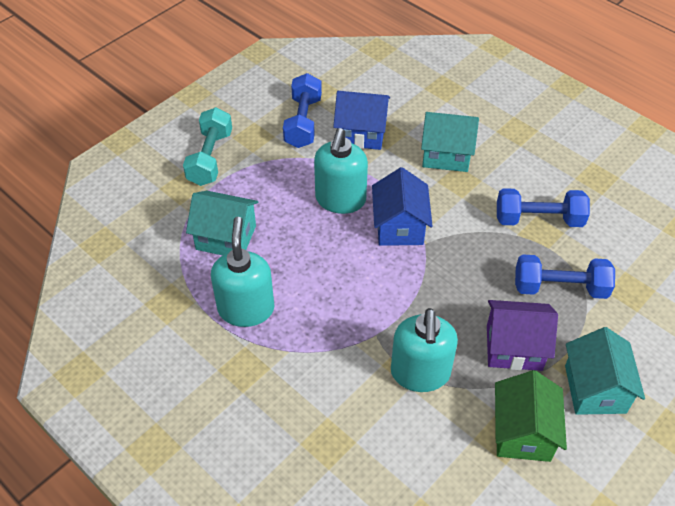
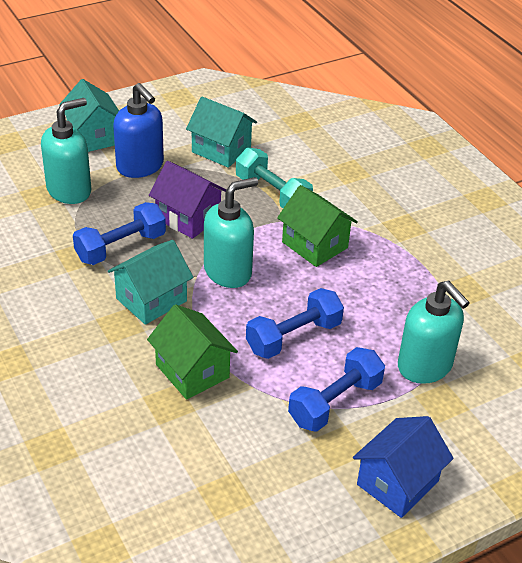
blue house: [333,91,390,150] [372,167,433,246] = 2 -> [353,416,454,518] = 1
blue soap dispenser: none = 0 -> [113,83,164,178] = 1
green house: [495,370,567,462] = 1 -> [147,304,238,400] [277,185,358,267] = 2

